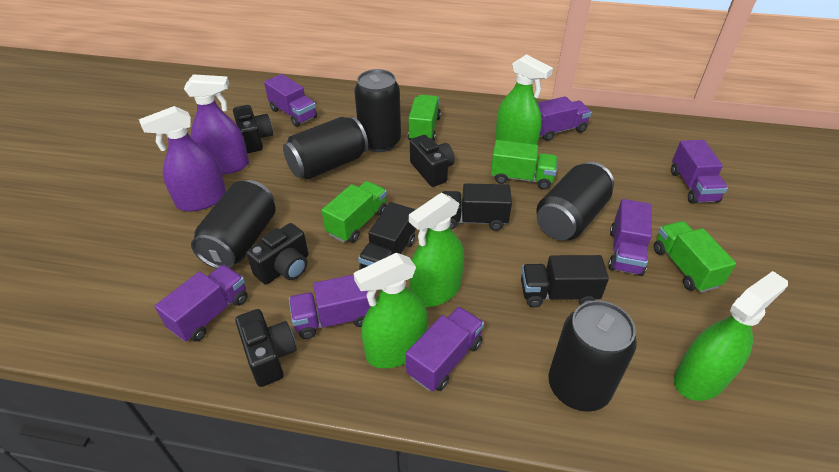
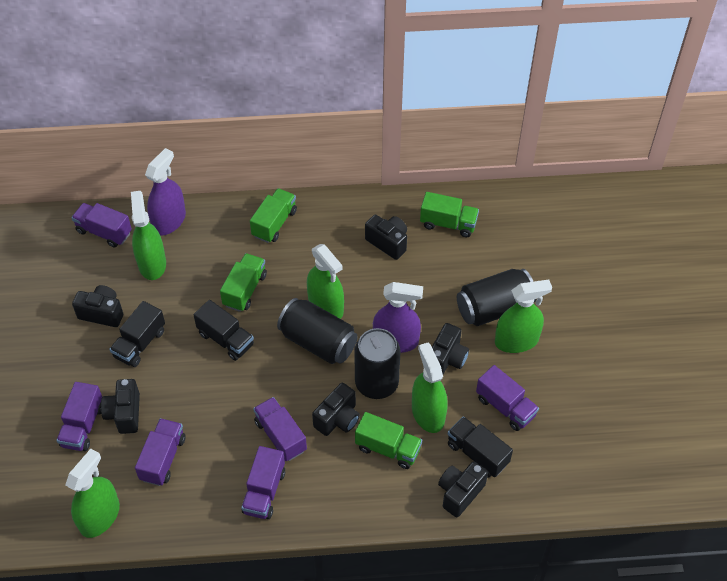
black camera: [233,105,273,153] [235,309,297,387] [246,223,308,285] [410,135,455,187] = 4 -> [72,285,123,327] [101,379,140,434] [312,383,360,436] [365,214,407,260] [432,323,469,374] [438,462,488,518] = 6
black can: [191,180,276,269] [283,117,368,180] [354,69,401,152] [536,162,614,240] [548,300,637,412] = 5 -> [277,298,358,364] [354,328,401,399] [457,269,536,326] = 3
green spray bottle: [354,253,427,368] [409,193,464,307] [495,54,553,145] [674,271,788,401] = 4 -> [65,449,120,538] [131,191,166,280] [307,244,344,319] [412,343,448,433] [495,279,552,353] = 5
purple truck: [155,265,248,342] [264,74,317,127] [289,274,371,339] [406,307,484,391] [537,96,592,141] [608,199,652,276] [671,140,728,204] = 7 -> [56,382,102,451] [71,203,132,248] [135,418,185,486] [241,446,285,519] [253,397,307,461] [476,365,539,431] = 6

